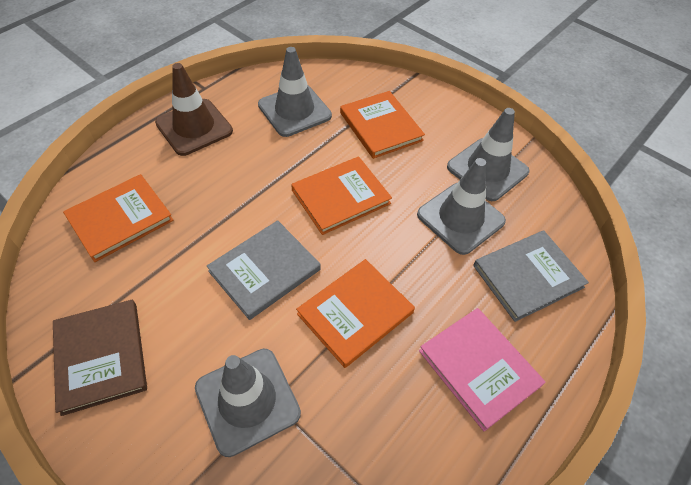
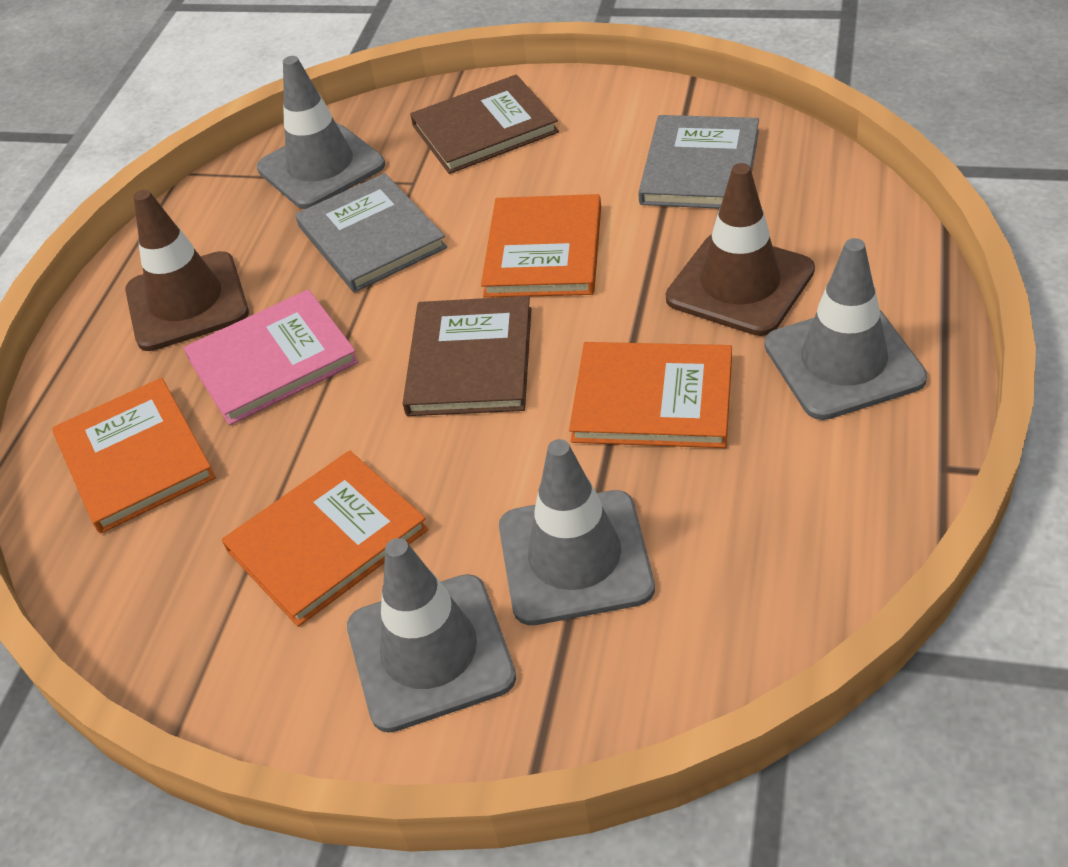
brown book: [53,300,147,416] = 1 -> [402,296,531,416] [410,75,559,174] = 2
brown traffic cone: [155,63,233,156] = 1 -> [125,190,249,351] [666,163,815,336] = 2

